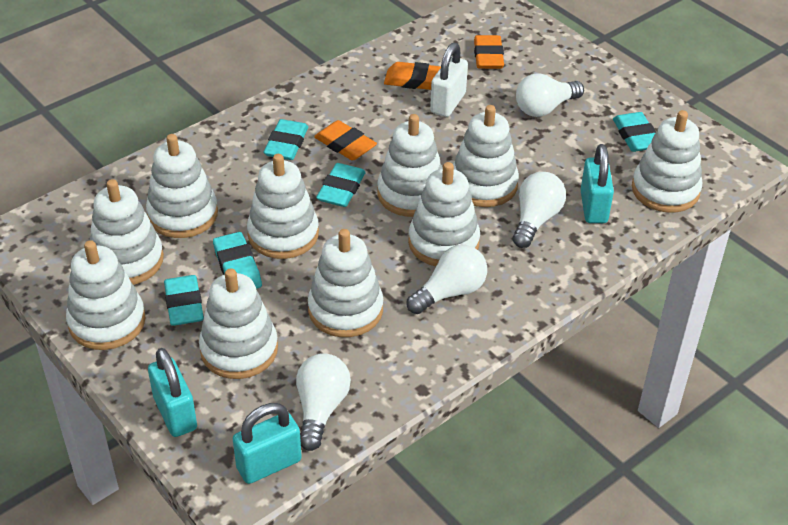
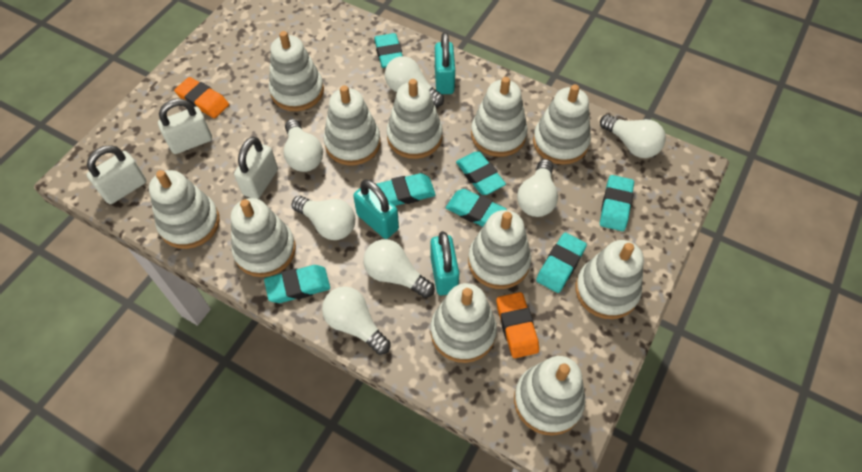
orange eraser: [314,120,377,161] [384,62,441,90] [474,35,504,69] = 3 -> [174,77,229,118] [497,292,539,358] = 2
turquoise eraser: [164,275,204,326] [213,232,262,289] [264,119,308,160] [316,163,365,207] [613,112,656,152] = 5 -> [264,265,330,303] [374,33,403,68] [376,173,436,206] [446,189,507,227] [456,151,506,195] [536,232,587,293] [600,175,634,231] = 7
white light bulb: [296,353,351,451] [407,245,487,314] [513,172,566,248] [516,73,584,117] = 4 -> [284,119,323,172] [291,196,355,240] [322,286,391,355] [363,239,435,298] [385,56,444,107] [517,159,558,217] [600,114,666,158] = 7
white padlock: [430,43,468,117] = 1 -> [87,145,146,204] [158,99,212,154] [234,137,278,199] = 3
white stacking toy: [66,240,145,350] [90,179,164,285] [146,134,218,238] [199,268,278,379] [247,154,319,259] [308,229,383,337] [377,114,442,217] [408,162,480,266] [453,105,519,207] [632,110,702,213] = 10 -> [149,170,220,249] [231,198,296,277] [269,31,324,111] [324,85,381,165] [386,79,443,159] [431,283,497,363] [468,210,531,289] [471,77,528,157] [514,356,585,436] [533,84,591,165] [575,240,644,319] = 11

